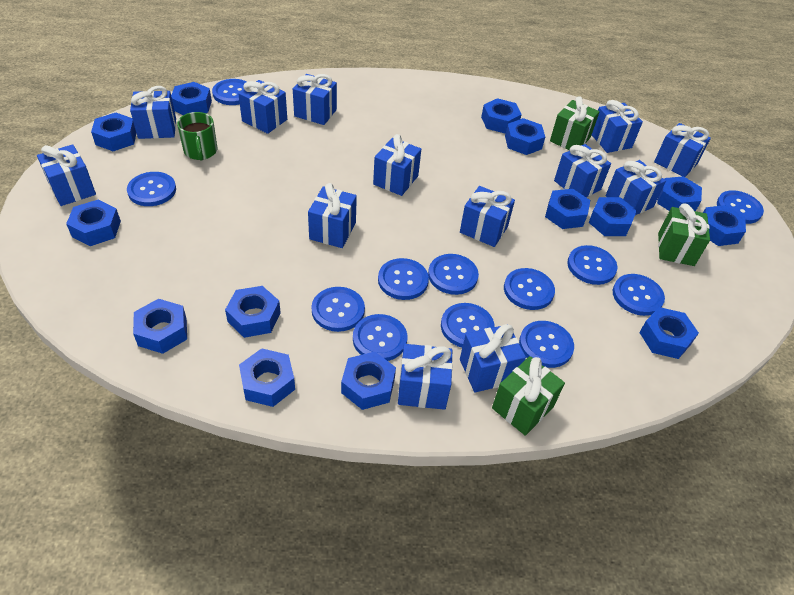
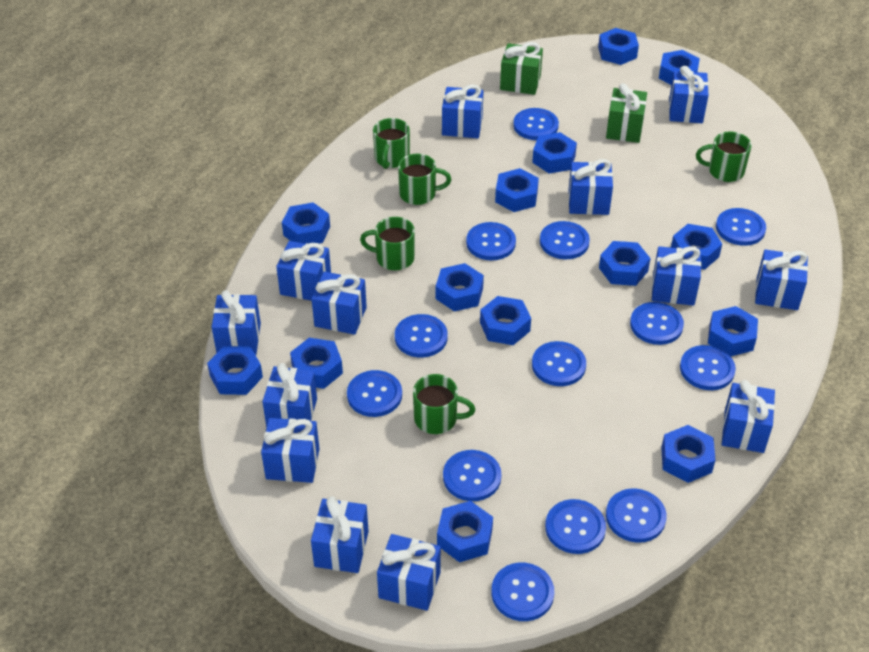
blue button: [127,172,176,206] [212,79,247,105] [312,287,365,332] [353,314,407,361] [378,258,429,300] [428,254,479,295] [441,303,494,348] [504,268,555,310] [519,321,574,368] [567,245,617,285] [613,274,665,316] [717,190,764,224] = 12 -> [347,370,402,417] [395,314,448,358] [443,450,501,501] [466,222,516,260] [491,562,554,621] [513,108,559,140] [532,341,586,386] [540,221,590,260] [545,499,606,554] [606,488,667,543] [630,302,684,345] [680,345,736,390] [716,208,766,246] = 13
green gift: [492,356,565,436] [550,96,600,150] [658,203,710,266] = 3 -> [500,42,543,95] [606,83,647,143] = 2
green mug: [177,112,217,161] = 1 -> [360,217,415,270] [373,118,410,169] [398,154,451,205] [413,374,475,434] [696,131,752,182] = 5

